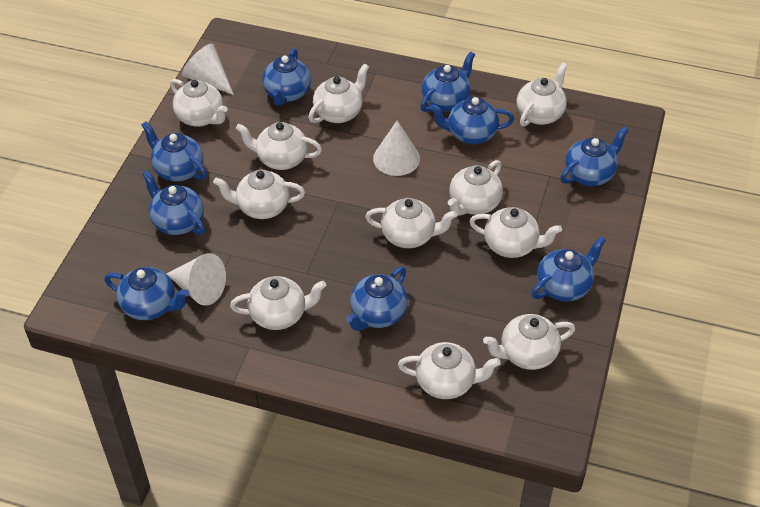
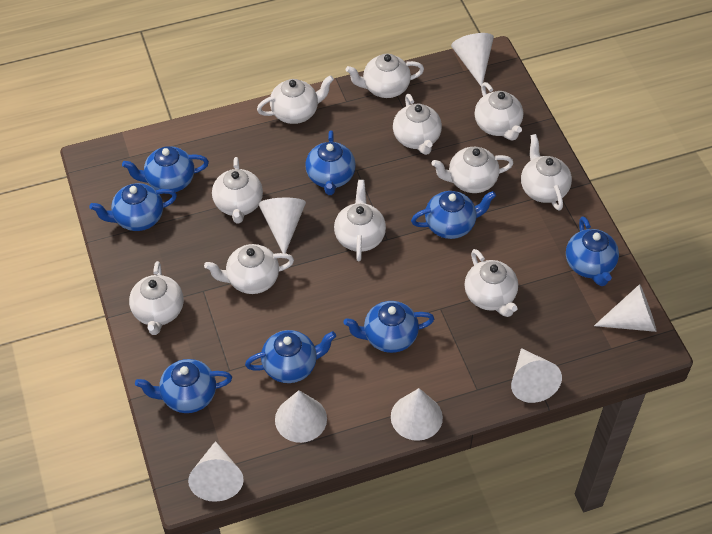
blue teapot: [104,267,189,320] [142,121,207,182] [142,170,205,235] [262,48,311,106] [346,267,408,331] [420,51,475,112] [430,97,514,144] [532,236,606,302] [560,127,629,186] = 9 -> [89,183,177,231] [122,146,209,192] [135,359,232,413] [245,330,336,383] [305,130,356,195] [343,301,434,353] [411,191,496,239] [566,216,619,286] = 8
white cone: [167,253,226,306] [182,43,234,95] [373,120,420,176] = 3 -> [188,441,244,502] [259,198,306,253] [275,390,327,443] [391,388,443,441] [451,33,494,86] [511,348,562,403] [594,284,657,332] = 7

